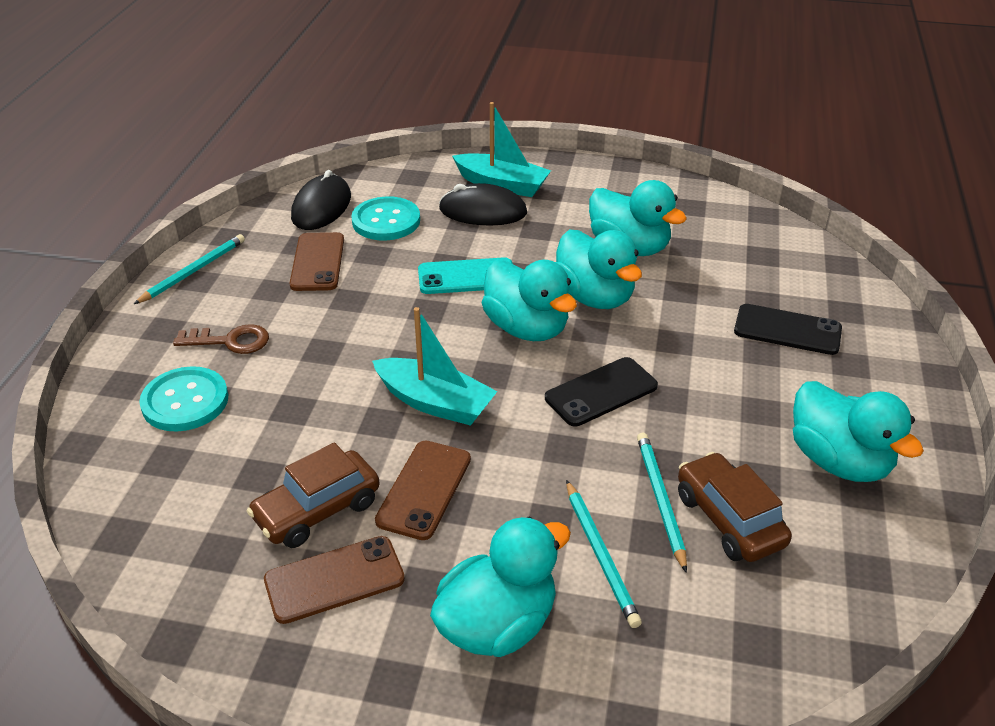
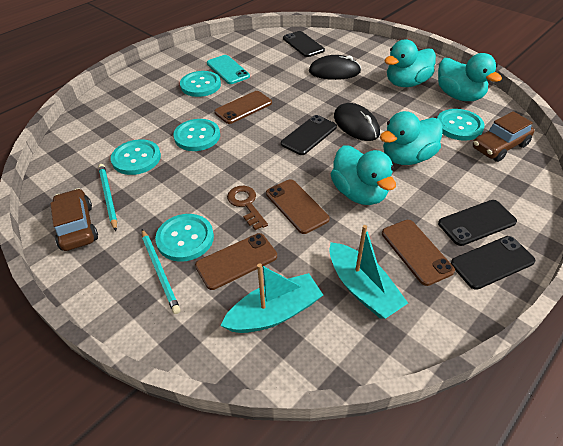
black phone: [545,357,658,427] [734,304,842,355] = 2 -> [281,115,337,155] [283,31,325,57] [438,200,517,246] [451,236,536,290] = 4
brown phone: [264,536,405,624] [289,232,344,291] [375,441,471,540] = 3 -> [195,233,277,290] [214,91,272,124] [266,179,330,234] [382,220,455,286] = 4
turquoise button: [139,366,228,431] [351,196,420,240] = 2 -> [111,139,161,175] [155,214,214,262] [173,119,220,151] [180,71,221,97] [437,109,485,141] = 5
turquoise duck: [430,516,571,657] [482,260,577,341] [555,230,642,309] [589,180,687,256] [793,381,924,482] = 5 -> [331,145,396,205] [380,111,443,165] [384,39,436,87] [438,53,502,101] = 4
turquoise pencil: [134,234,245,304] [566,480,642,628] [637,433,687,573] = 3 -> [98,164,117,231] [142,229,181,314] = 2

